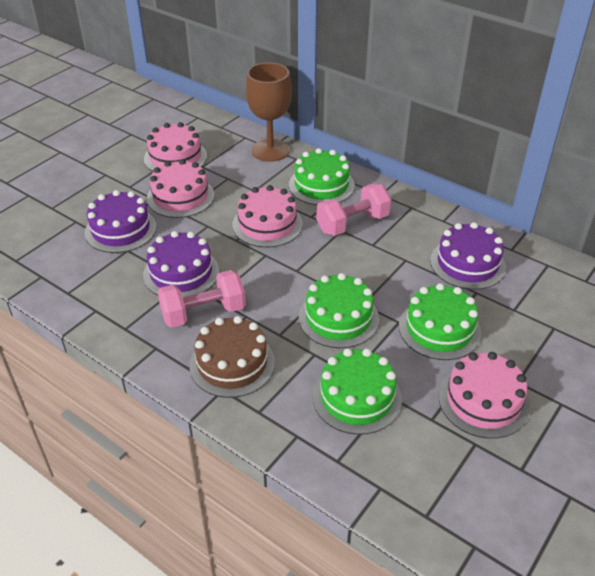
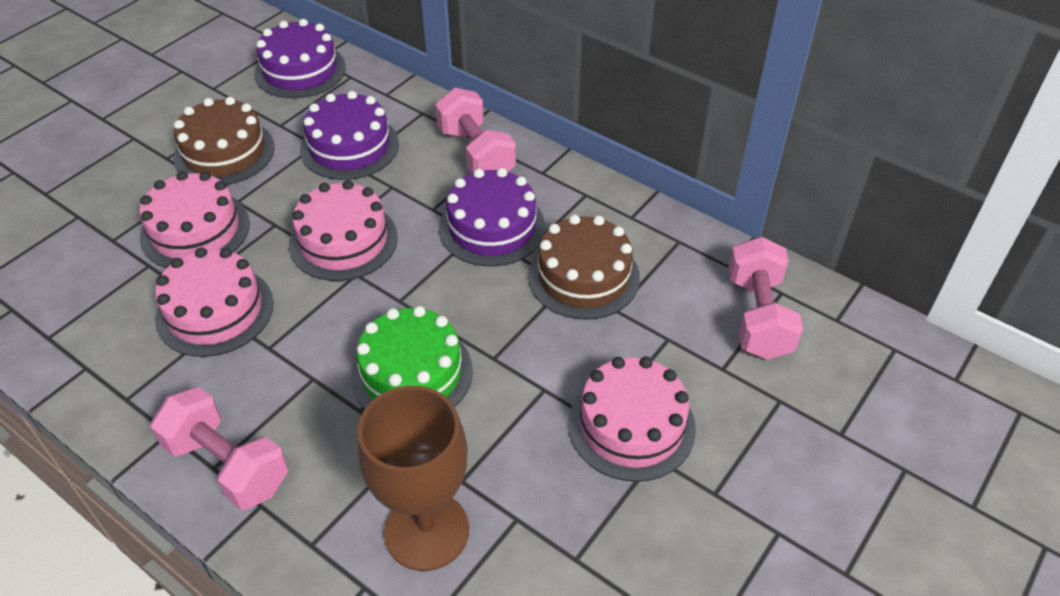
brown cake: [189,316,275,398] = 1 -> [174,97,275,185] [528,215,640,320] = 2
green cake: [289,148,355,205] [299,273,379,348] [313,348,402,435] [399,283,481,360] = 4 -> [351,306,473,409] = 1
pink dumbbell: [157,270,246,328] [316,184,392,236] = 2 -> [151,387,288,510] [435,88,516,174] [728,236,803,360] = 3

